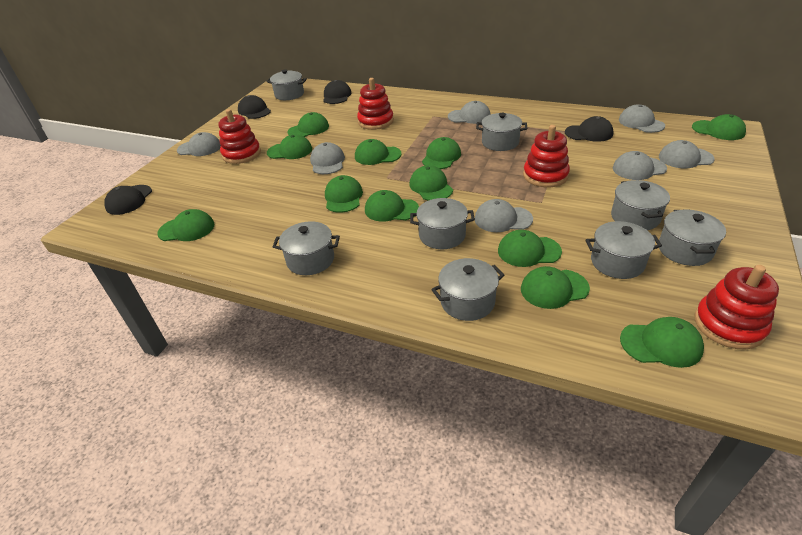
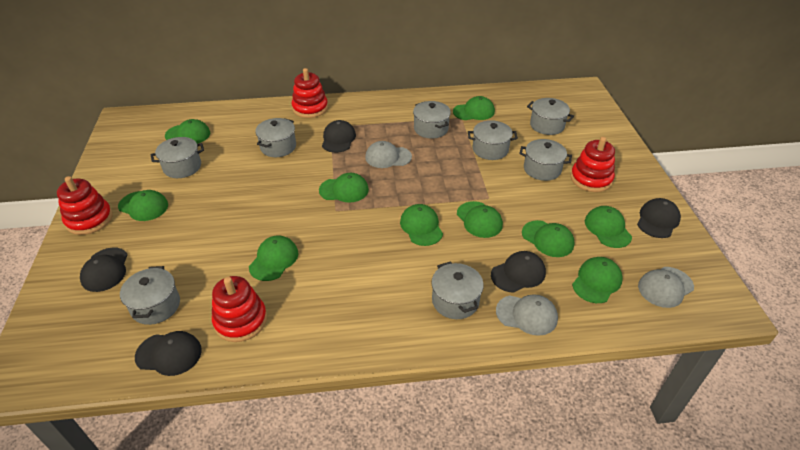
black cap: [104,185,152,215] [238,95,271,119] [323,80,351,104] [565,116,614,142] = 4 -> [80,248,128,292] [135,331,202,376] [322,120,356,153] [491,251,546,293] [637,198,681,238] = 5
green cap: [157,209,214,241] [267,134,312,159] [287,112,329,137] [325,175,363,213] [355,139,402,165] [365,190,419,222] [410,165,453,201] [422,137,461,169] [498,230,562,267] [521,266,590,309] [620,317,704,368] [692,114,746,140] = 12 -> [118,190,168,221] [165,119,210,144] [249,236,299,281] [319,173,369,203] [400,204,443,246] [453,96,495,120] [457,201,503,238] [522,220,575,257] [572,257,622,303] [585,206,632,248] = 10
grey cap: [177,132,221,156] [310,142,345,174] [448,101,491,124] [475,199,533,232] [613,151,667,180] [619,104,665,133] [659,140,715,168] = 7 -> [365,141,412,168] [496,294,558,336] [638,267,694,308] = 3

